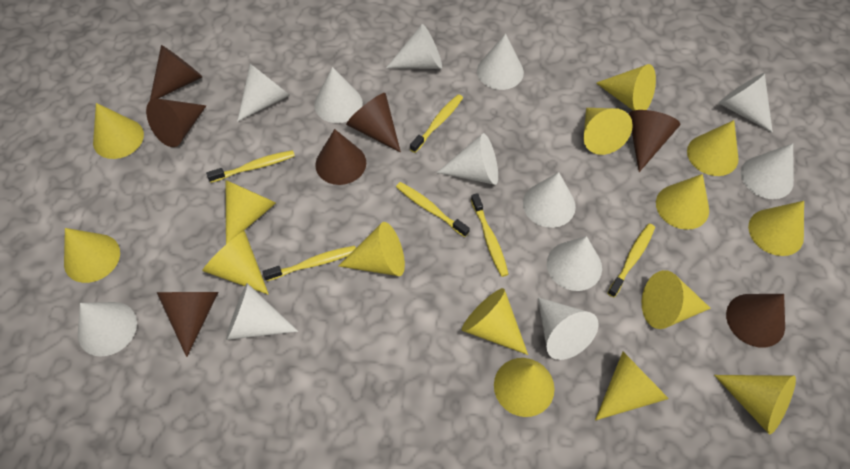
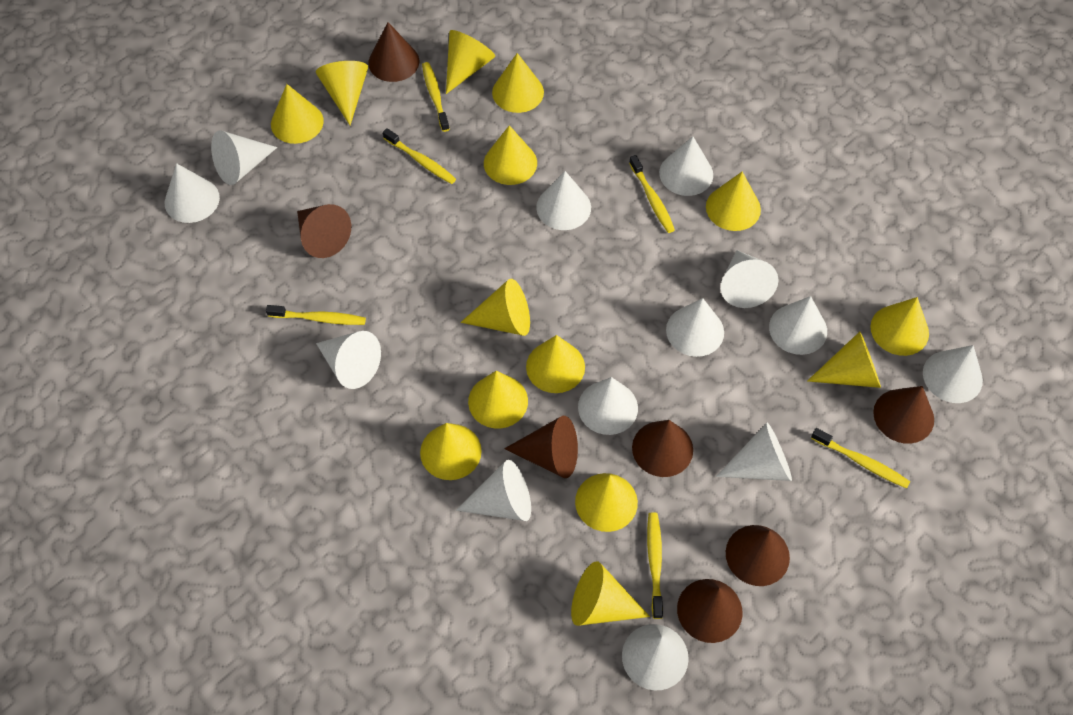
white cone: [78,302,137,357] [226,283,298,340] [237,64,290,122] [314,67,363,123] [386,24,442,69] [437,133,498,185] [477,34,524,90] [523,172,576,228] [538,297,598,360] [547,236,602,291] [719,73,773,132] [741,143,794,199] = 12 -> [165,163,220,223] [211,131,277,185] [316,331,381,389] [456,460,531,521] [536,171,591,230] [578,377,638,435] [622,624,689,690] [659,136,713,196] [666,298,724,357] [716,423,792,481] [721,250,779,308] [769,296,827,355] [923,345,983,403] = 13
yellow cone: [64,228,120,283] [93,103,144,159] [202,231,269,295] [226,180,276,244] [339,222,405,276] [462,288,528,355] [494,358,554,417] [584,108,633,155] [595,352,669,421] [596,64,656,111] [642,270,711,329] [656,174,709,230] [687,120,739,176] [714,375,796,434] [748,201,804,256] = 15 -> [271,84,324,144] [316,61,368,125] [420,423,482,480] [446,30,495,94] [461,279,530,336] [468,371,528,429] [484,125,537,185] [492,53,544,113] [526,335,585,393] [571,561,650,626] [575,473,638,532] [706,172,761,231] [807,332,881,388] [870,297,929,356] = 14

